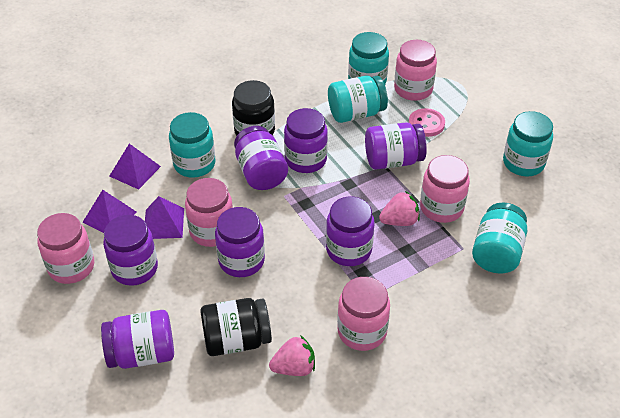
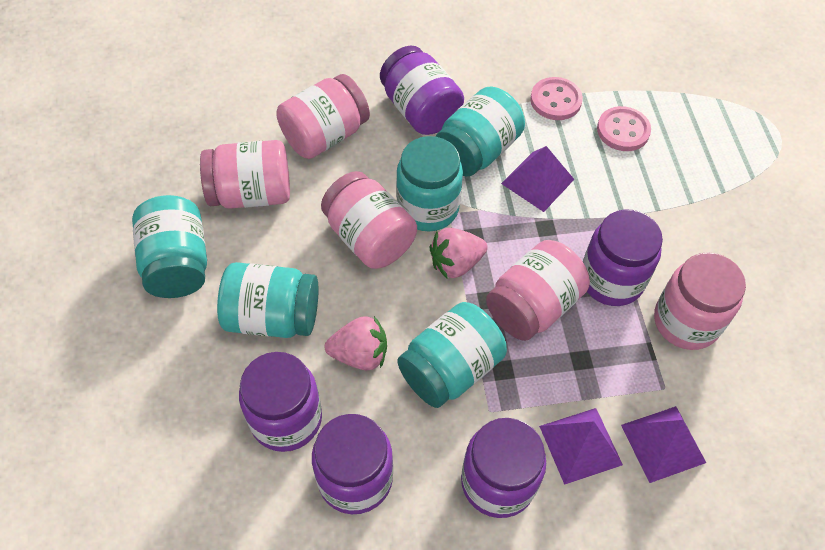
black jar: [200,298,272,356] [232,80,275,136] = 2 -> none = 0
pink button: [409,108,445,137] = 1 -> [530,77,583,120] [597,106,651,151] = 2
purple jar: [101,310,174,369] [103,215,158,286] [215,207,265,277] [234,126,288,190] [284,108,328,173] [326,197,375,266] [365,122,427,170] = 7 -> [239,352,322,452] [312,414,393,514] [380,46,464,135] [461,418,546,518] [583,210,663,306] = 5

